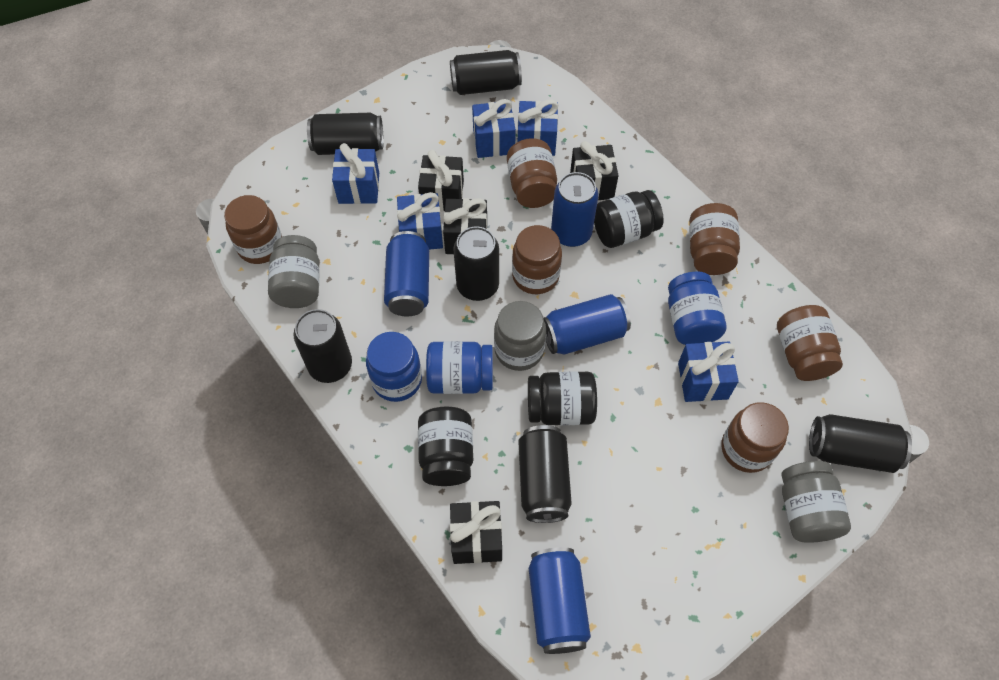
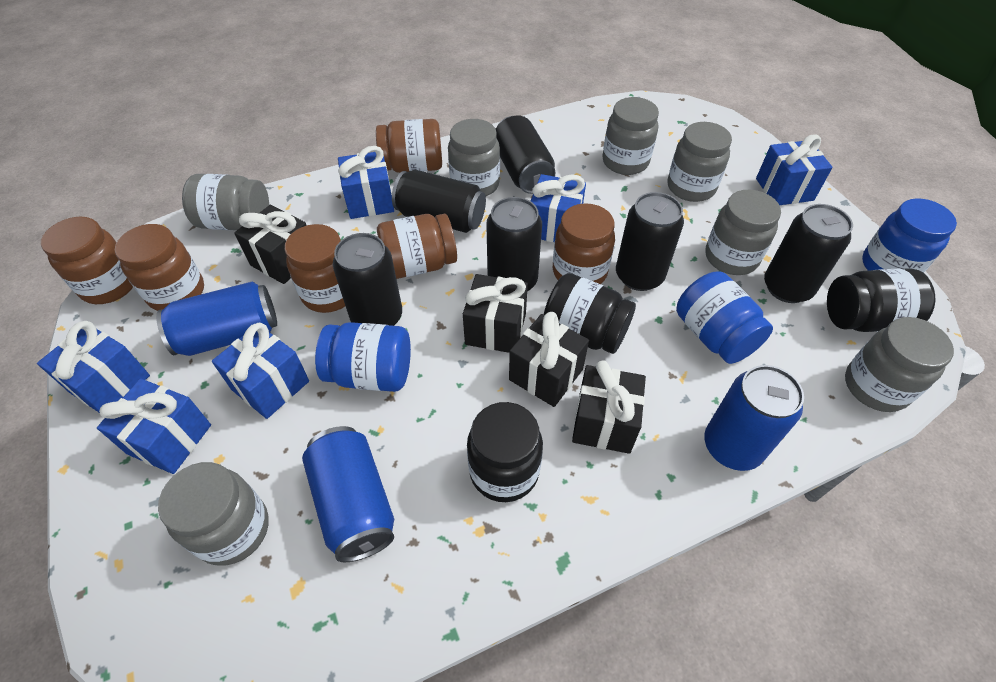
blue can: [384,231,429,316] [529,547,591,654] [543,294,631,355] [551,172,598,247] = 4 -> [156,282,277,356] [302,426,394,562] [704,365,804,471] = 3
blue gift: [332,143,379,204] [397,192,443,250] [472,99,516,158] [517,99,558,156] [678,342,739,402] = 5 -> [37,321,150,413] [97,379,211,474] [212,323,309,419] [338,146,394,219] [531,174,586,242] [756,135,833,205] = 6
grey jar: [268,235,320,308] [494,301,546,371] [782,461,851,543] = 3 -> [158,462,269,565] [182,174,269,230] [448,119,500,196] [602,97,659,175] [667,122,732,202] [705,190,781,275] [845,317,954,412] = 7

